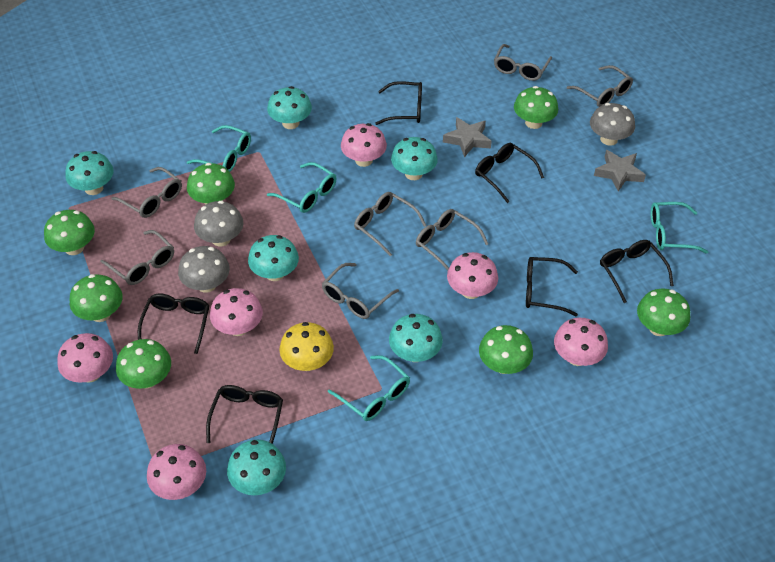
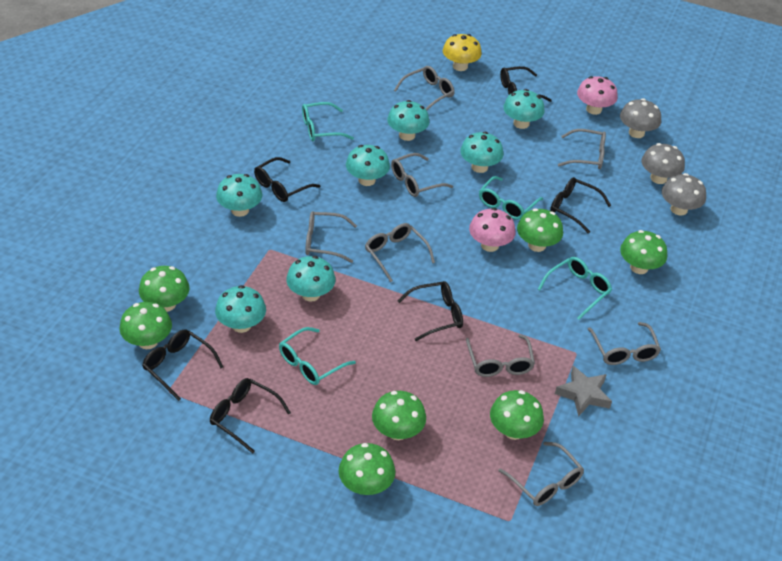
grey glasses: [100,230,174,285] [112,167,182,218] [322,263,399,319] [354,192,427,256] [416,209,488,270] [494,44,552,81] [567,65,633,107] = 7 -> [305,211,357,263] [365,223,435,282] [391,153,453,197] [394,66,455,110] [466,334,535,377] [498,442,584,506] [558,129,606,169] [588,322,661,365] = 8
grey star: [443,117,492,157] [594,150,646,191] = 2 -> [555,366,612,417] = 1
pink mushroom: [57,333,113,383] [147,444,206,500] [210,288,263,336] [341,123,387,167] [447,252,498,299] [554,318,608,366] = 6 -> [469,208,516,252] [577,76,618,115] = 2
turquoise mushroom: [65,151,114,195] [227,440,286,495] [248,235,299,281] [267,86,312,129] [389,314,443,362] [391,137,438,180] = 6 -> [215,285,266,333] [216,174,262,217] [286,256,336,302] [346,145,390,186] [387,100,429,141] [460,132,503,173] [503,89,545,129] = 7

